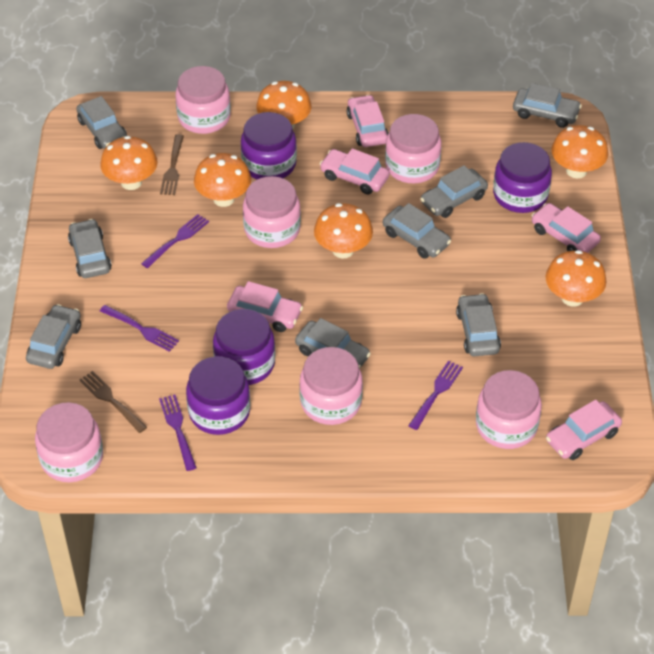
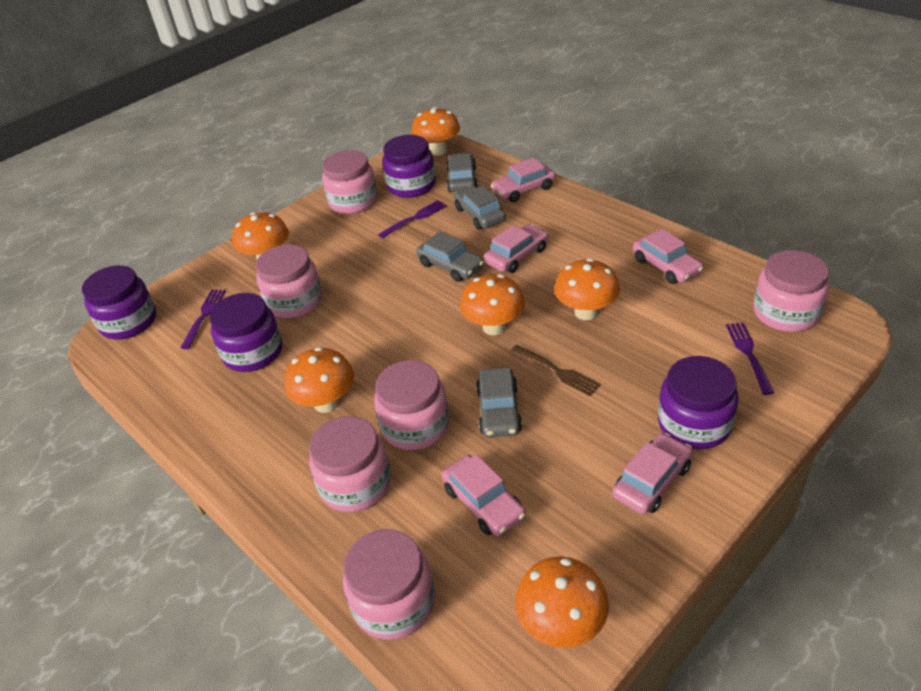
brown fork: [79,371,147,433] [160,134,184,195] = 2 -> [511,345,600,396] = 1
grey car: [26,304,81,369] [68,219,112,278] [76,96,127,149] [295,318,371,369] [383,203,451,259] [420,165,488,218] [456,293,501,356] [513,83,582,128] = 8 -> [416,231,484,282] [446,152,478,192] [454,186,506,230] [476,367,522,438] = 4
purple fork: [100,305,179,352] [141,214,209,268] [159,395,197,471] [408,361,463,430] = 4 -> [181,289,226,349] [378,200,447,238] [726,322,774,395] = 3

